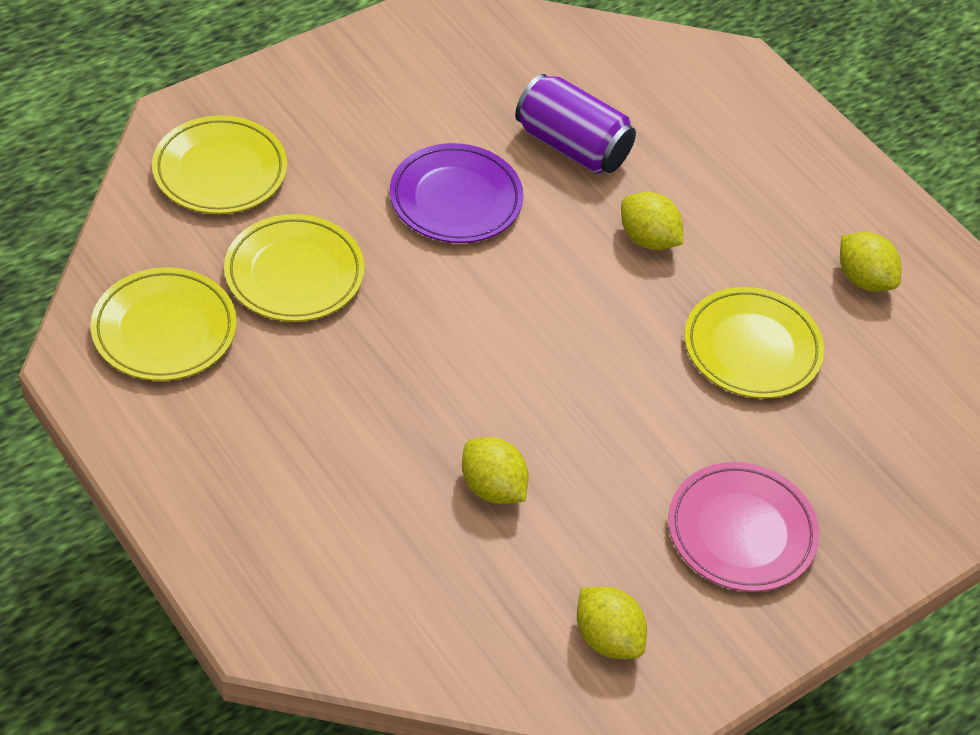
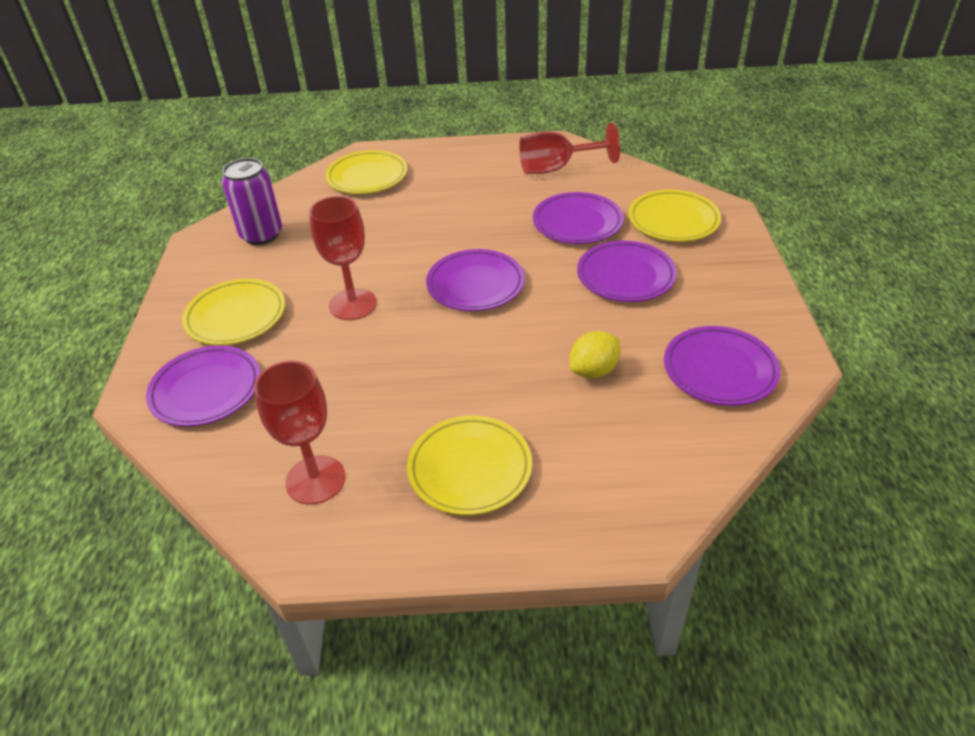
pink plate: [668,462,820,592] = 1 -> none = 0
purple plate: [390,143,523,243] = 1 -> [146,345,260,427] [426,249,524,311] [533,192,623,244] [577,241,677,302] [664,326,780,406] = 5
red goblet: none = 0 -> [254,361,346,505] [309,196,377,320] [519,123,620,174] = 3
yellow lemon: [462,437,528,504] [577,587,647,659] [621,192,683,250] [840,232,901,292] = 4 -> [570,331,620,379] = 1

